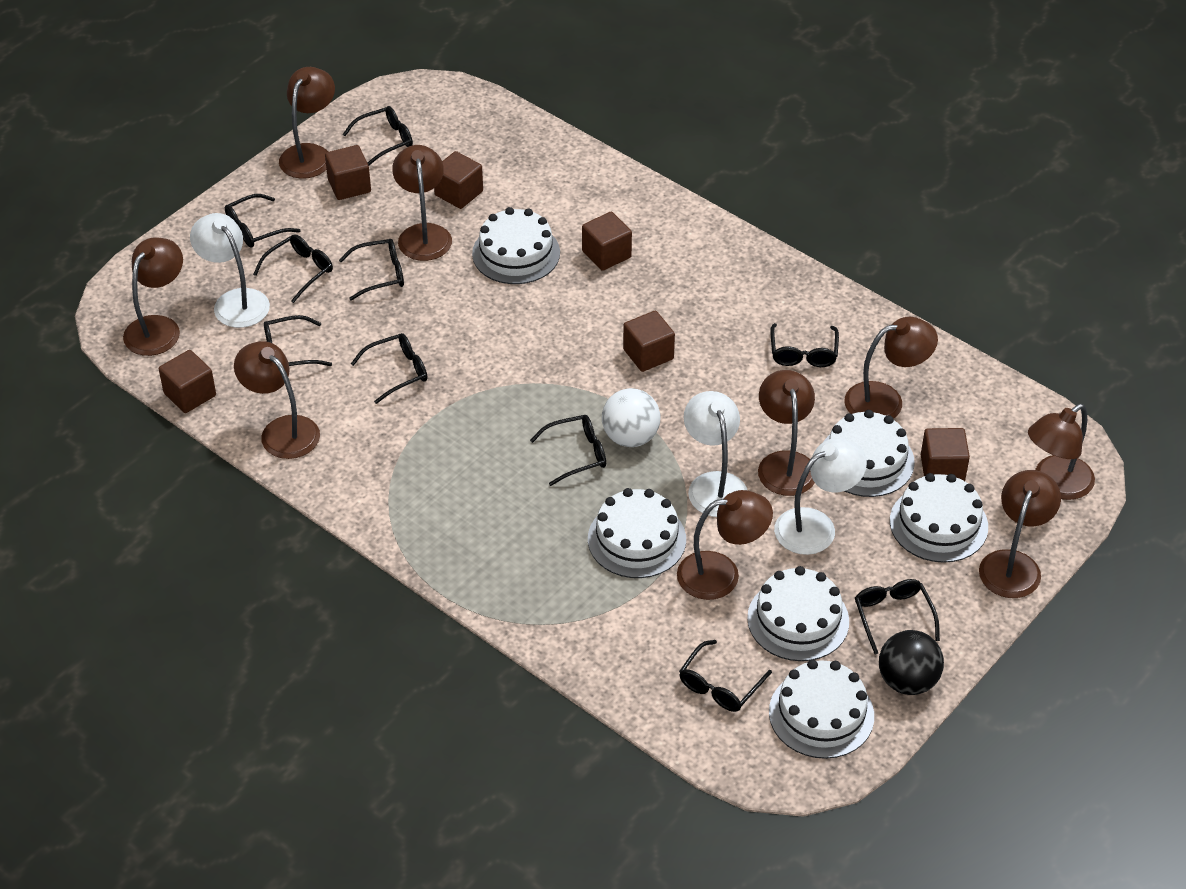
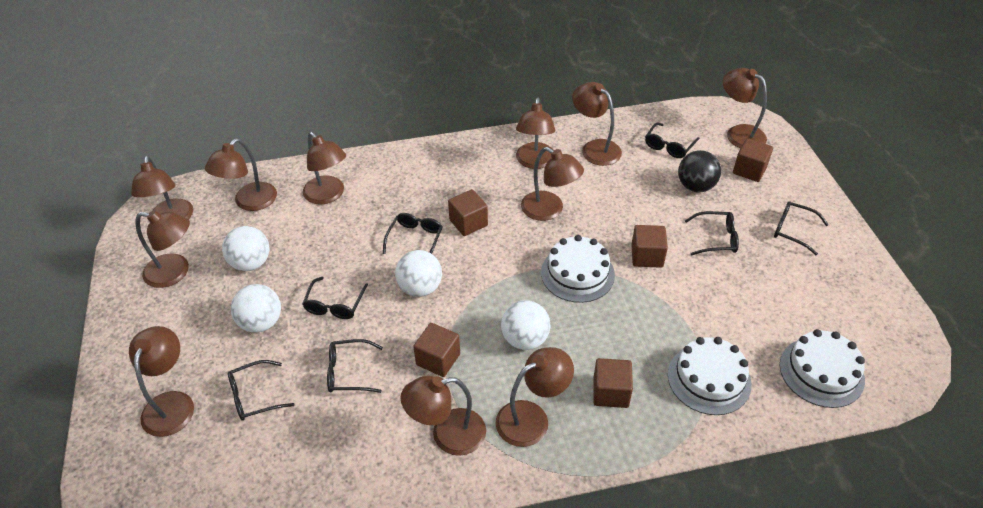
black glasses: [225,194,300,248] [253,234,333,303] [264,315,332,366] [339,239,404,301] [343,106,413,165] [351,333,427,404] [530,415,606,486] [679,640,772,712] [770,323,839,367] [855,579,940,654] = 10 -> [228,360,294,421] [302,277,368,319] [327,339,383,393] [383,213,443,254] [645,122,700,158] [685,211,739,255] [774,201,829,256] = 7
brown cube: [159,350,216,413] [325,145,371,200] [434,151,483,209] [582,212,632,271] [623,311,675,372] [921,428,970,481] = 6 -> [413,323,460,377] [448,189,488,236] [593,358,633,408] [631,225,668,268] [733,138,773,182] = 5
brown lamp: [123,238,183,356] [234,341,320,459] [279,67,335,179] [392,145,452,261] [677,490,773,600] [758,370,815,496] [845,317,938,419] [979,470,1061,598] [1028,404,1095,500] = 9 -> [129,326,194,437] [131,156,193,219] [135,210,190,288] [205,138,277,211] [303,132,346,204] [401,376,486,456] [495,347,574,447] [516,98,556,169] [521,147,584,221] [572,82,622,166] [723,68,767,148] = 11
white ball: [602,388,660,447] = 1 -> [222,226,269,271] [231,284,281,332] [395,250,442,297] [501,300,551,350] = 4
white cake: [472,207,560,284] [588,488,686,578] [747,566,849,661] [769,660,874,759] [823,410,915,497] [890,473,988,563] = 6 -> [541,235,615,303] [668,337,752,415] [780,329,865,408] = 3
white lamp: [190,213,270,328] [684,391,747,517] [774,438,867,555] = 3 -> none = 0

